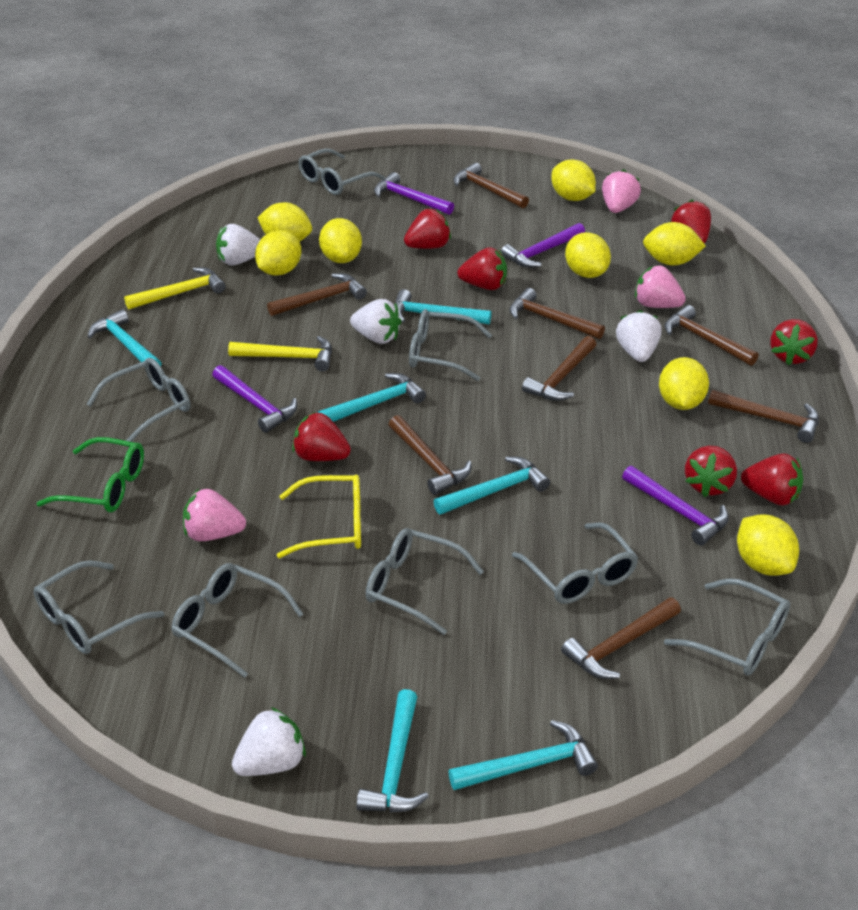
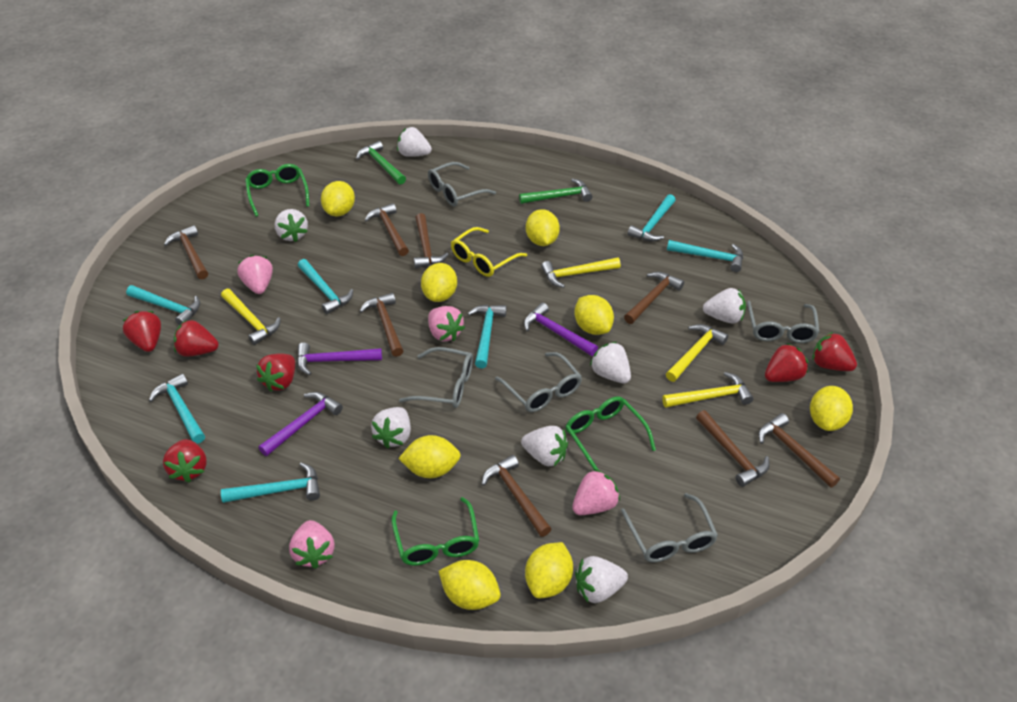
green glasses: [36,437,144,512] = 1 -> [245,164,309,217] [391,497,479,566] [565,396,656,471] = 3
green hammer: none = 0 -> [356,141,406,185] [519,179,592,204] = 2
grey glasses: [33,560,164,654] [86,358,190,442] [172,563,303,678] [299,149,385,195] [366,528,484,635] [409,309,492,381] [512,523,638,604] [664,578,790,676] = 8 -> [399,347,473,408] [428,162,496,206] [495,352,582,412] [621,493,718,562] [747,301,819,343] = 5
pink strawberry: [183,489,246,541] [602,169,641,213] [635,266,686,308] = 3 -> [237,255,273,294] [289,520,334,569] [428,306,465,341] [572,469,620,515] = 4
purple hammer: [212,365,297,433] [374,172,454,215] [501,223,585,268] [622,466,729,546] = 4 -> [258,392,343,456] [297,343,382,375] [524,302,598,356] = 3
red strawberry: [292,412,351,461] [404,209,451,249] [457,247,507,290] [671,199,711,243] [685,446,737,497] [741,453,803,506] [770,319,818,365] = 7 -> [123,311,161,352] [163,439,207,483] [174,320,219,357] [256,354,295,392] [765,343,808,382] [812,332,857,371] = 6
turquoise hammer: [87,309,162,366] [318,373,426,422] [356,689,429,813] [395,289,492,324] [433,456,550,515] [448,720,598,790] = 6 -> [126,285,200,325] [149,374,205,444] [221,462,320,503] [298,259,353,314] [468,305,507,368] [627,194,675,242] [667,240,743,272] = 7
white strawberry: [216,224,261,265] [232,707,306,776] [350,299,402,344] [616,310,662,362] = 4 -> [275,209,308,242] [371,407,411,449] [397,127,432,157] [521,426,568,466] [575,556,628,603] [590,342,631,383] [703,288,746,324] = 7
yellow hammer: [124,267,226,310] [228,336,332,371] = 2 -> [221,289,281,345] [541,257,621,288] [662,372,754,408] [666,324,729,382] = 4

